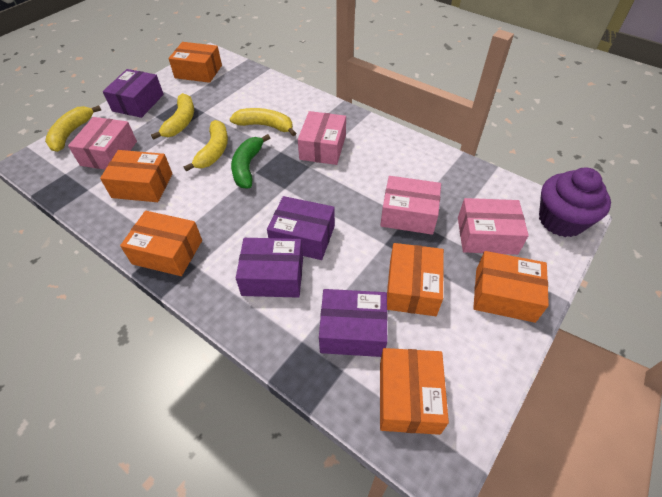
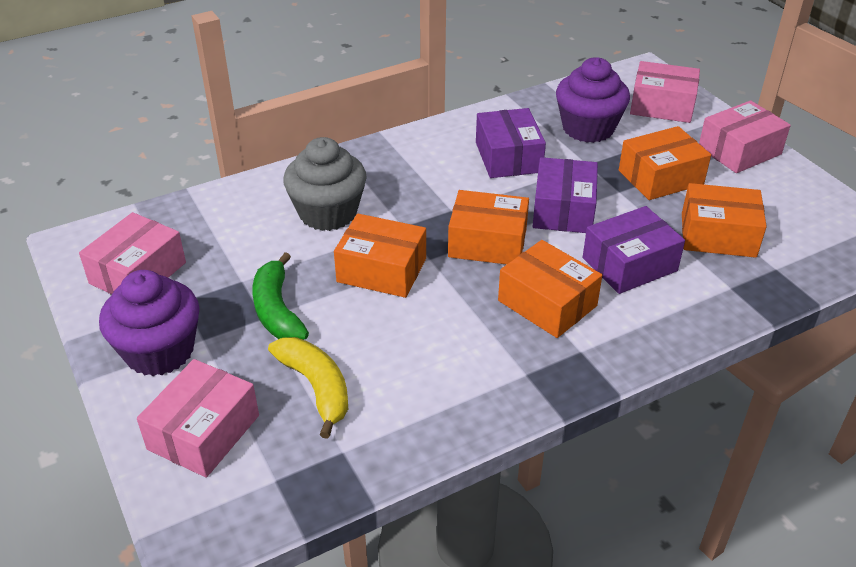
grey cupcake: none = 0 -> [283,137,367,231] = 1
orange box: [100,150,172,202] [120,211,202,276] [168,42,222,83] [380,348,449,435] [387,243,444,316] [473,251,549,323] = 6 -> [334,214,426,298] [448,190,529,265] [498,240,602,338] [619,126,711,200] [682,183,767,258] = 5
purple box: [103,69,164,118] [236,238,303,298] [267,196,335,260] [319,289,388,357] = 4 -> [476,108,546,178] [533,157,598,233] [583,206,685,294] = 3
purple cupcake: [539,168,611,237] = 1 -> [99,270,200,376] [556,57,630,143] = 2
yellow banana: [45,105,101,152] [151,93,194,140] [184,120,228,172] [230,108,296,136] = 4 -> [268,337,348,439] = 1

